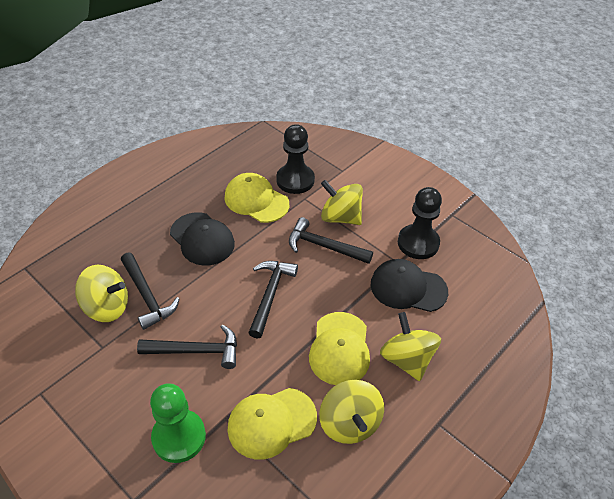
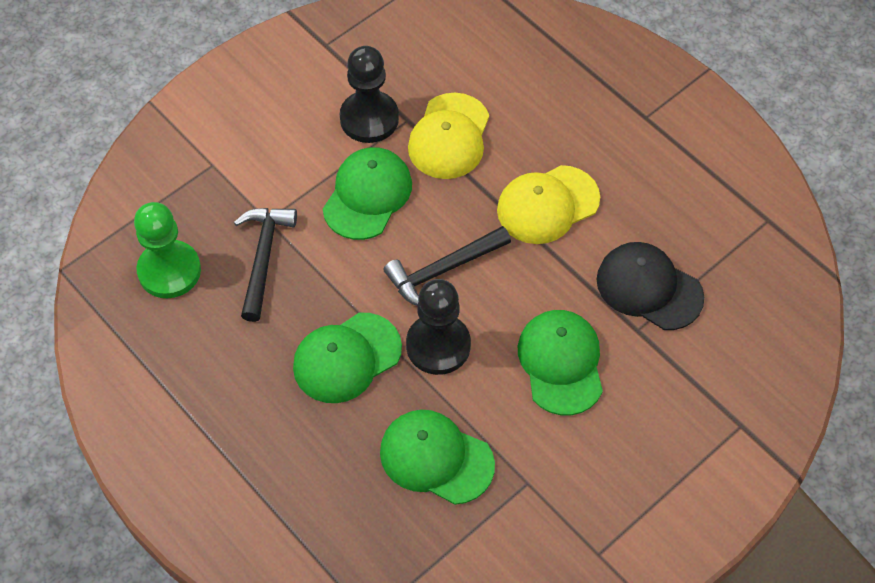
black cap: [170,212,235,266] [371,259,448,312] = 2 -> [597,242,704,330] = 1
black hammer: [121,253,180,330] [137,325,237,369] [248,261,298,339] [289,217,373,264] = 4 -> [234,208,297,322] [383,226,511,306] = 2
green cap: none = 0 -> [293,313,402,403] [323,147,412,240] [380,410,495,505] [518,310,603,415] = 4
yellow cap: [224,173,289,223] [227,388,317,460] [309,312,370,385] = 3 -> [408,93,489,179] [497,165,600,244] = 2
yellow spinning top: [75,265,128,322] [319,380,384,444] [321,180,363,225] [380,312,441,381] = 4 -> none = 0

